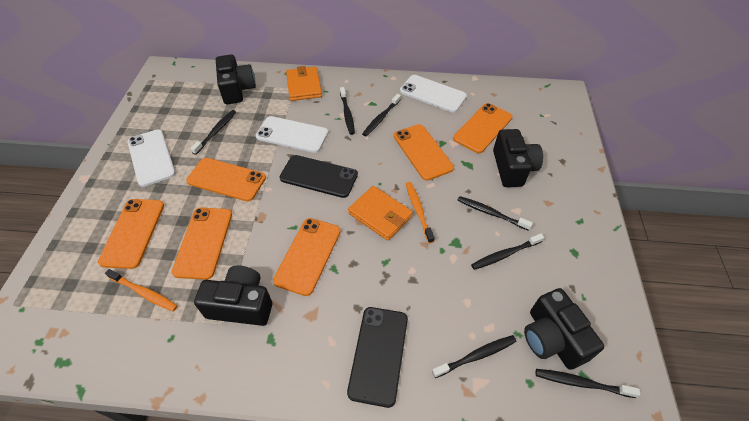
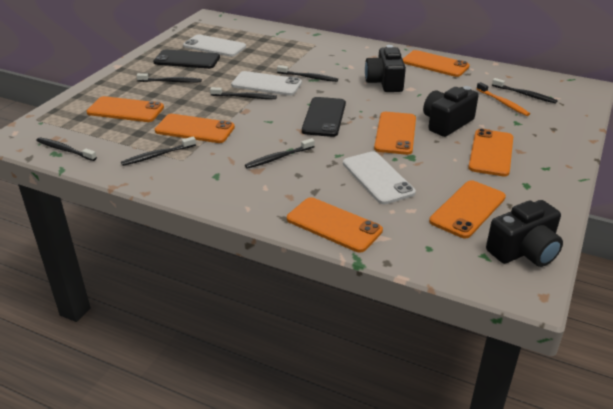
black camera: [194,265,272,326] [216,55,256,104] [493,129,543,187] [524,288,604,370] = 4 -> [365,45,406,92] [423,86,479,137] [486,200,563,267] = 3
orange phone: [98,199,164,269] [172,208,232,280] [186,158,266,201] [273,218,341,296] [394,124,454,181] [453,103,512,153] = 6 -> [87,96,164,122] [155,114,235,143] [287,197,383,252] [374,112,416,155] [403,50,470,77] [429,180,506,238] [468,129,513,177] = 7
orange toothbrush: [105,269,177,311] [406,182,435,243] = 2 -> [477,82,530,116] = 1
orange wallet: [286,66,322,101] [348,186,413,241] = 2 -> none = 0

